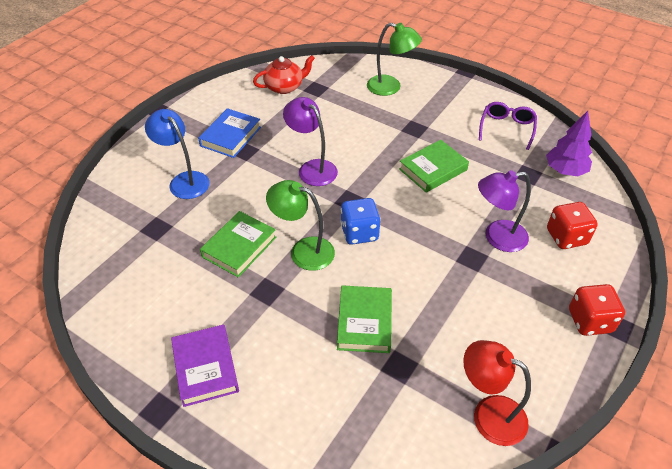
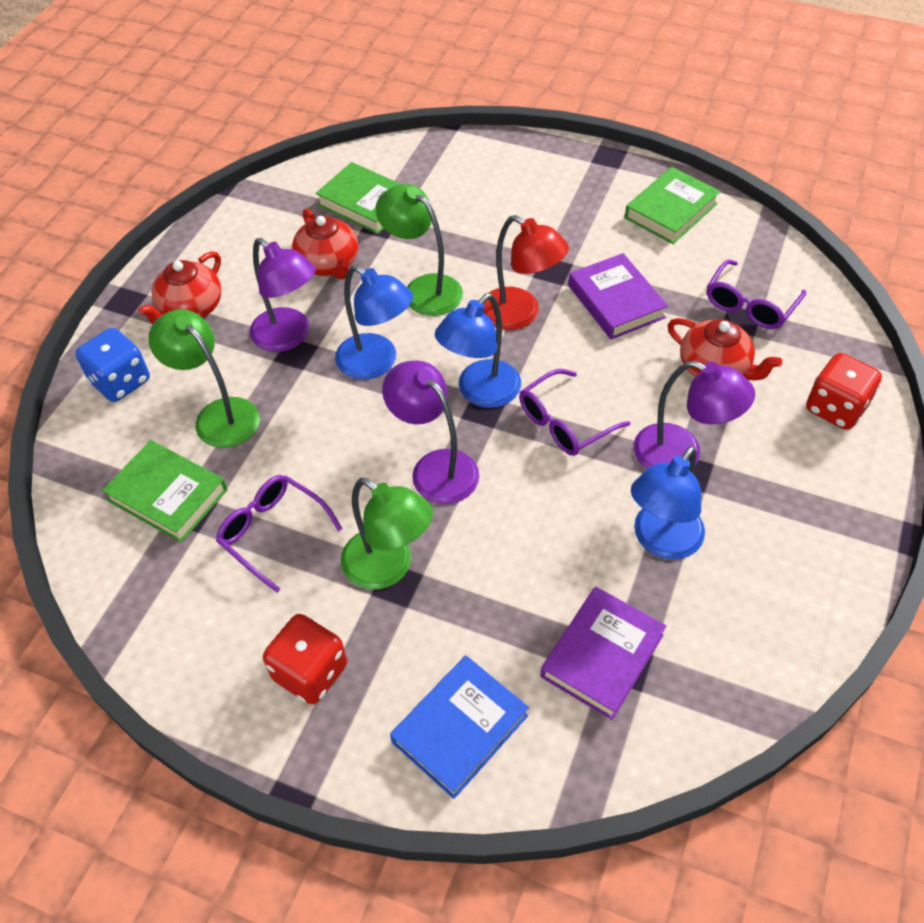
blue lamp: [145,109,210,199] = 1 -> [335,265,413,380] [435,293,521,408] [631,446,705,560] = 3
green lamp: [266,180,335,271] [367,23,422,96] = 2 -> [148,309,260,448] [341,477,433,590] [376,184,463,316] = 3
purple book: [171,324,239,407] = 1 -> [541,587,666,720] [568,253,668,340] = 2
purple glasses: [479,102,537,150] = 1 -> [216,475,342,593] [519,369,631,456] [707,259,806,329] = 3
purple lamp: [283,97,338,186] [478,170,531,252] = 2 -> [250,238,316,352] [382,361,479,504] [633,361,755,469] = 3
purple tree: [546,111,592,176] = 1 -> none = 0
red teapot: [253,55,315,94] = 1 -> [138,251,222,324] [292,208,358,279] [668,318,782,380] = 3

